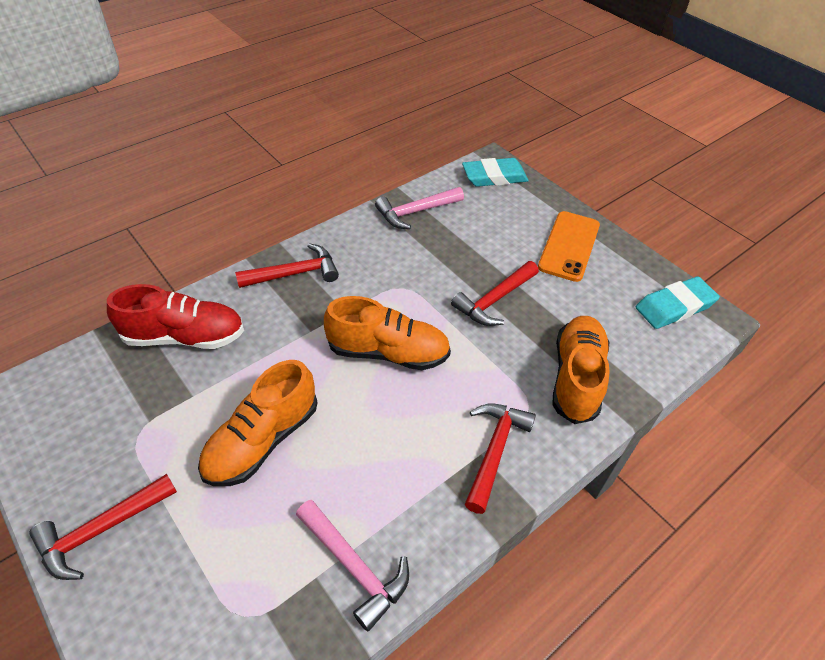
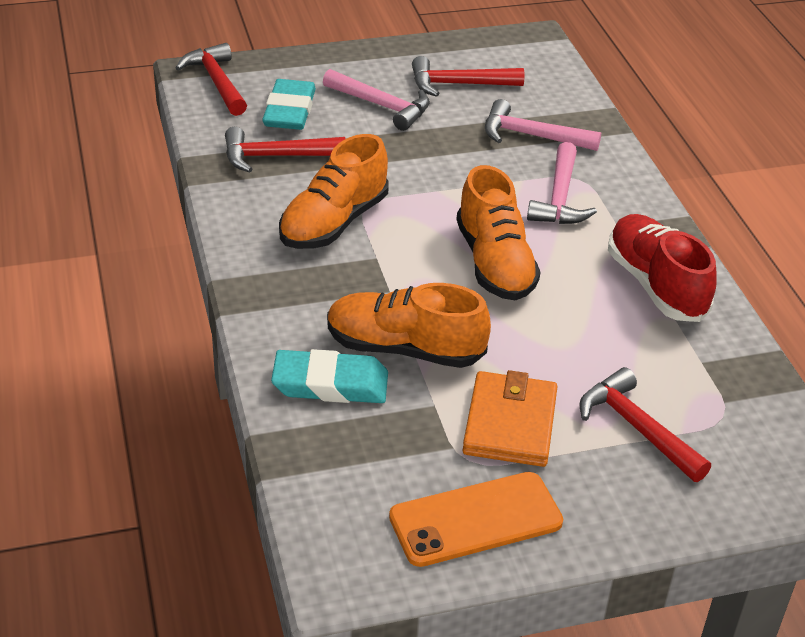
orange wallet: none = 0 -> [463,370,558,467] = 1
pink hammer: [296,500,409,631] [375,187,464,229] = 2 -> [323,69,430,131] [485,99,601,151] [527,142,597,224] = 3

